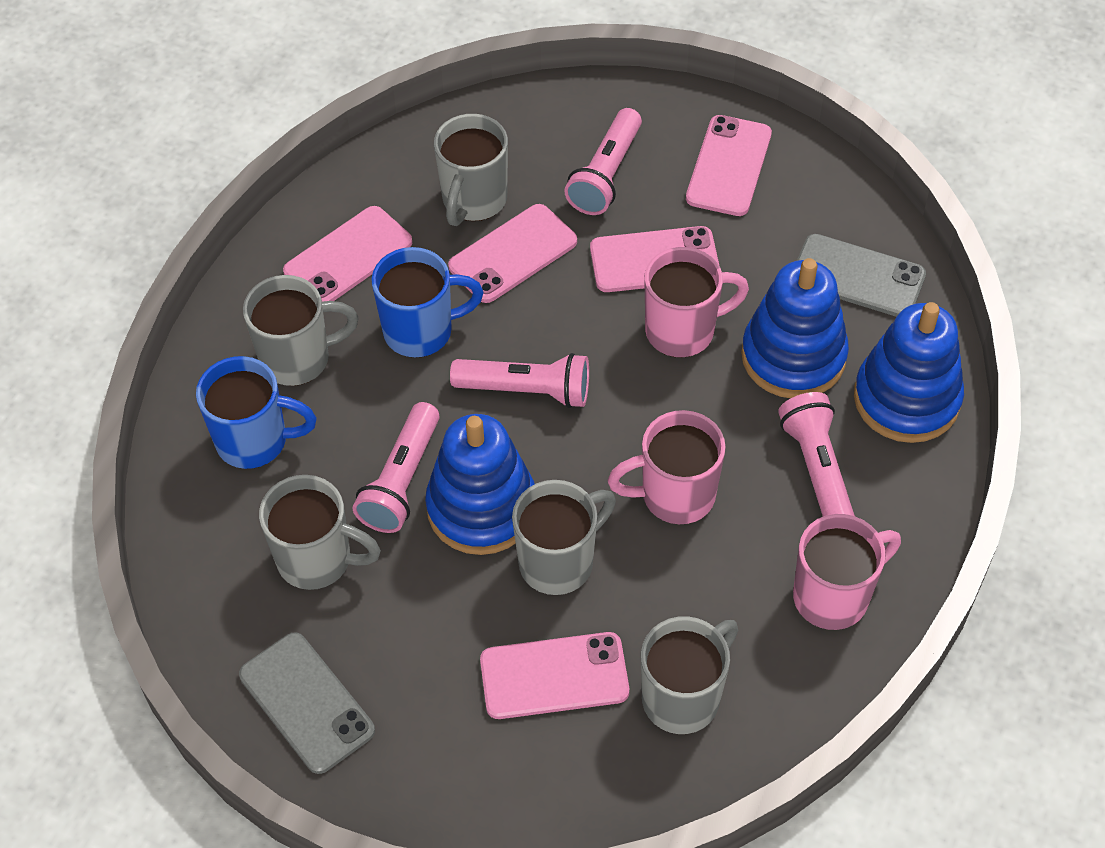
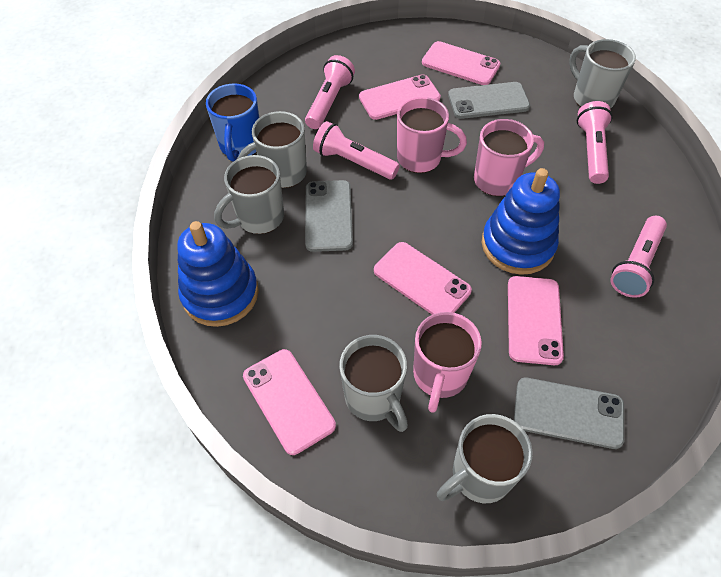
blue mug: [196,356,317,469] [372,247,484,358] = 2 -> [206,83,259,161] = 1
blue stacking toy: [425,414,535,555] [741,258,849,398] [854,302,964,443] = 3 -> [177,221,259,327] [482,168,560,275] = 2
grey phone: [239,632,375,774] [797,234,926,317] = 2 -> [305,180,353,252] [448,82,530,119] [514,377,624,449] = 3

